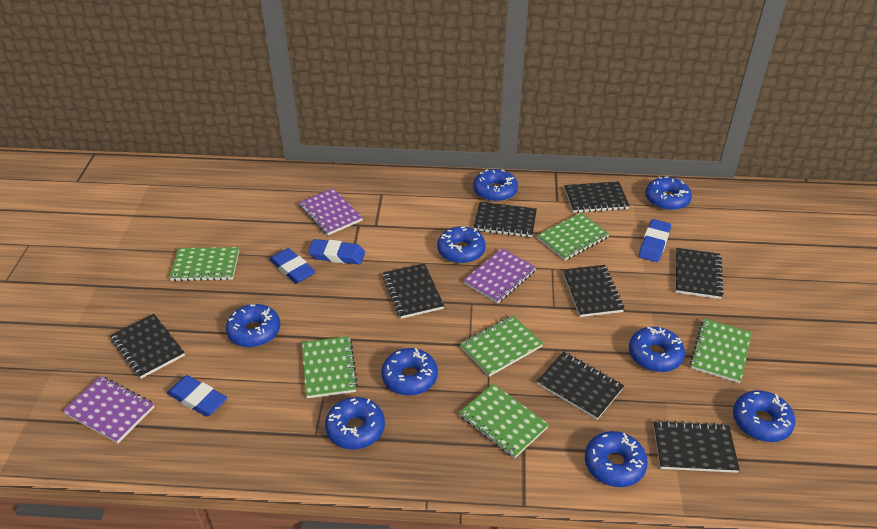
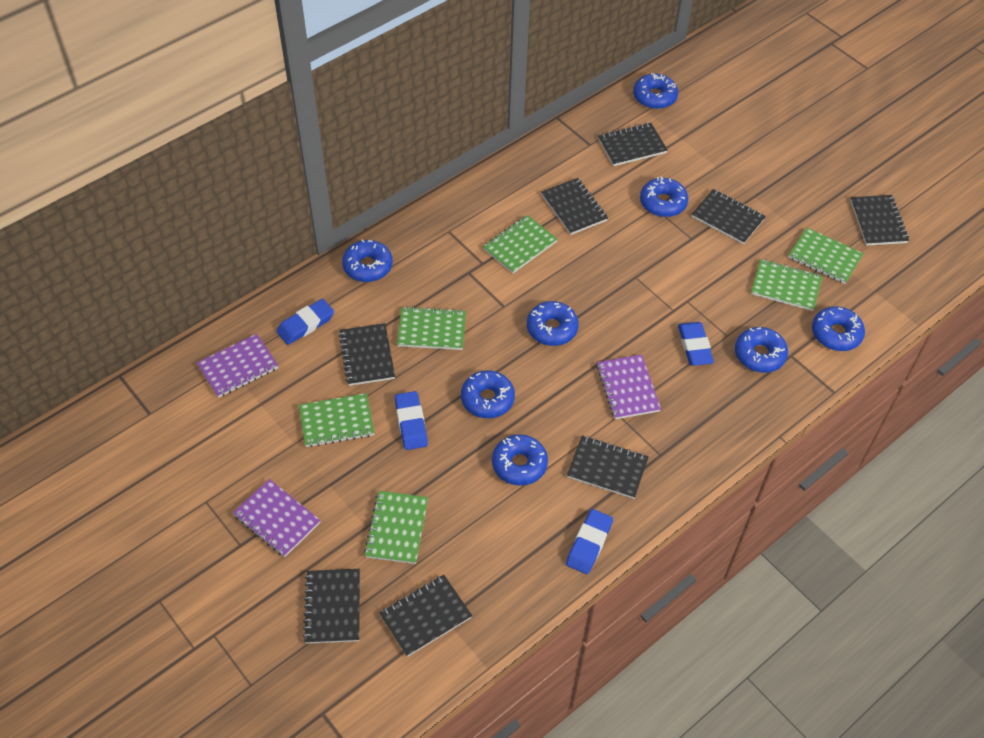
blue donut: [226,304,280,348] [325,397,385,450] [381,348,438,396] [437,226,486,264] [473,169,518,202] [585,431,648,487] [629,327,685,372] [645,177,692,211] [733,390,795,442] = 9 -> [342,239,393,282] [461,370,515,418] [492,434,548,486] [527,301,579,346] [633,73,678,109] [640,177,688,217] [735,327,788,373] [812,306,865,351] = 8

